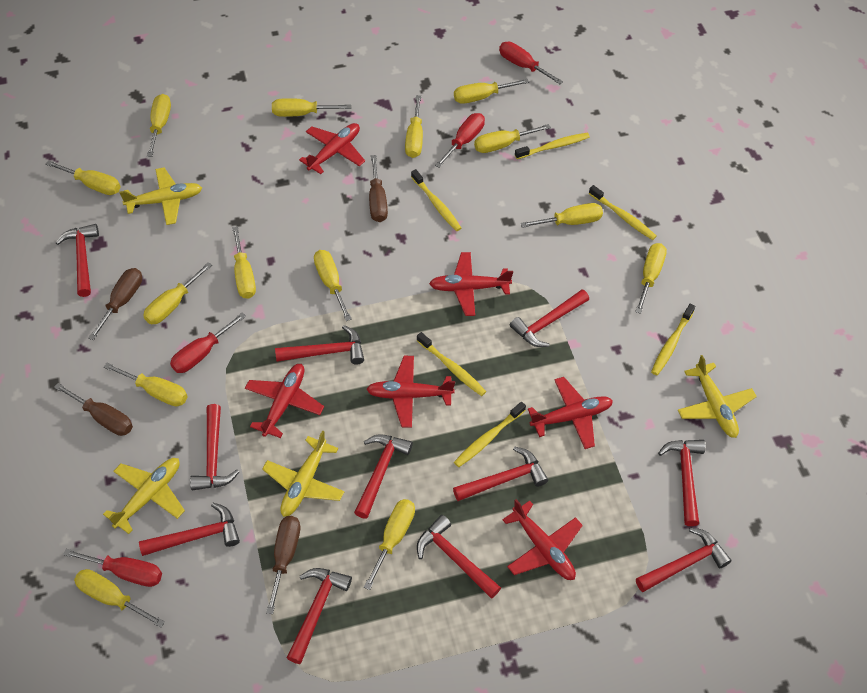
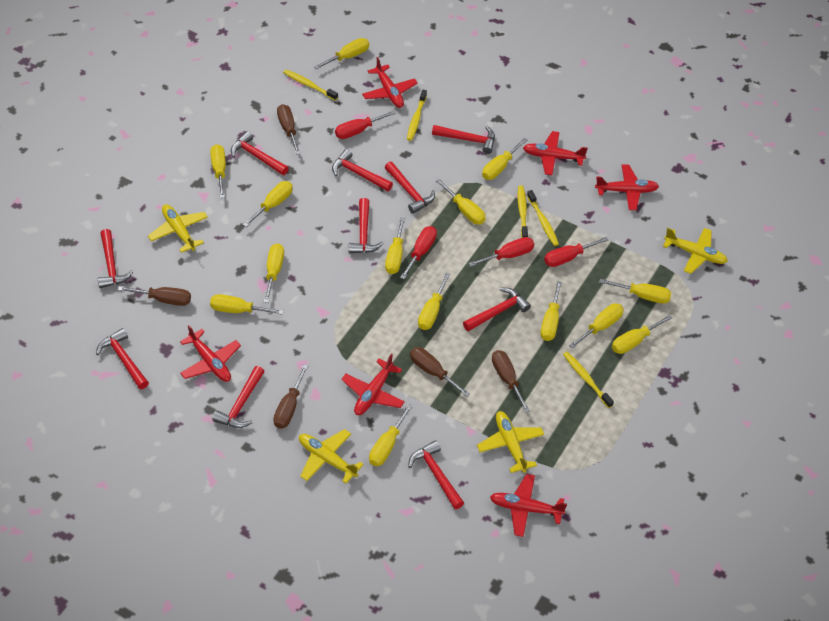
brown screwdriver: [54,383,133,436] [88,268,142,340] [266,516,300,614] [369,155,388,222] = 4 -> [118,286,191,306] [273,365,308,429] [277,104,301,155] [410,347,470,397] [492,350,530,413] = 5
red hammer: [56,224,99,297] [139,503,240,556] [190,404,239,490] [275,325,364,364] [287,568,352,664] [354,434,413,519] [417,515,501,599] [453,446,548,501] [510,289,589,347] [636,528,732,592] [658,440,706,526] = 11 -> [96,328,149,389] [98,229,133,288] [213,366,265,428] [231,131,289,175] [332,149,393,191] [349,198,384,253] [384,162,435,214] [408,440,464,509] [432,125,495,154] [463,288,531,332] = 10
yellow toothbrush: [411,169,461,231] [417,332,486,396] [454,402,526,467] [515,133,590,159] [589,185,657,240] [651,304,695,375] = 6 -> [283,70,338,101] [407,90,427,141] [518,185,528,238] [527,190,559,246] [563,352,614,408] = 5

